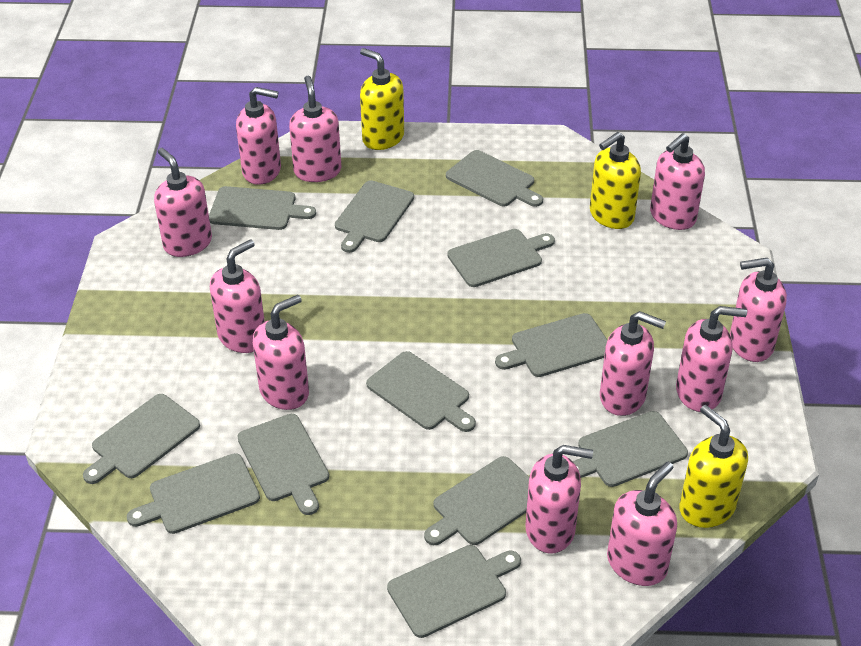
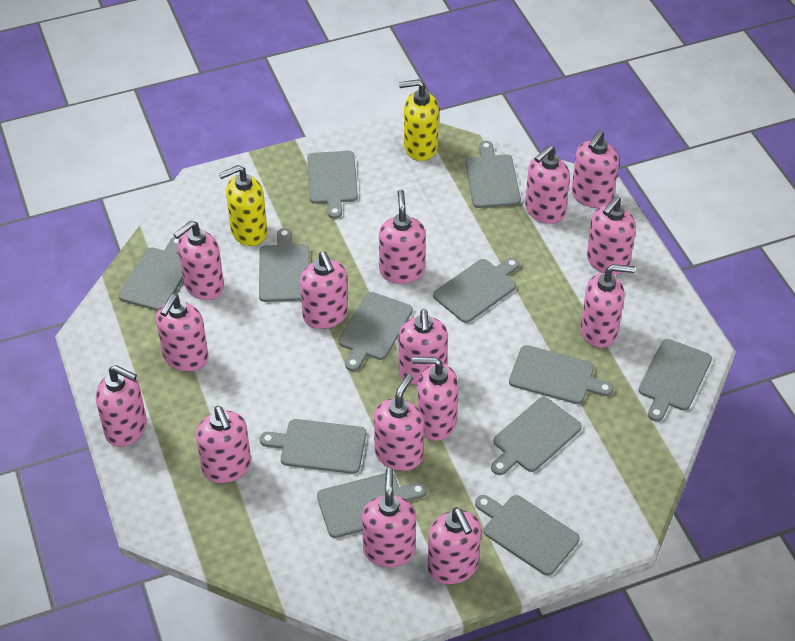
pink soap dispenser: [154,148,212,257] [210,239,265,353] [236,87,281,185] [253,295,309,410] [289,76,341,182] [526,445,593,554] [600,311,666,416] [607,462,677,586] [650,133,705,230] [676,306,747,412] [730,258,787,362] = 11 -> [96,365,147,447] [156,294,208,371] [173,221,224,300] [196,406,251,483] [300,252,348,329] [362,468,416,567] [374,374,424,471] [379,190,425,284] [399,309,448,385] [412,357,458,441] [428,507,481,584] [525,145,570,224] [571,130,619,208] [581,264,635,348] [587,196,636,275] = 15
yellow soap dispenser: [360,48,404,150] [590,132,641,229] [679,405,748,528] = 3 -> [219,165,267,246] [399,79,439,161] = 2

